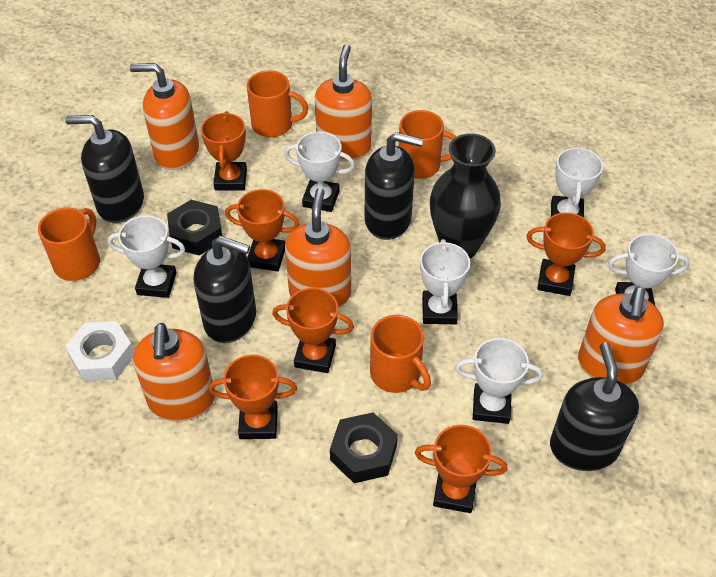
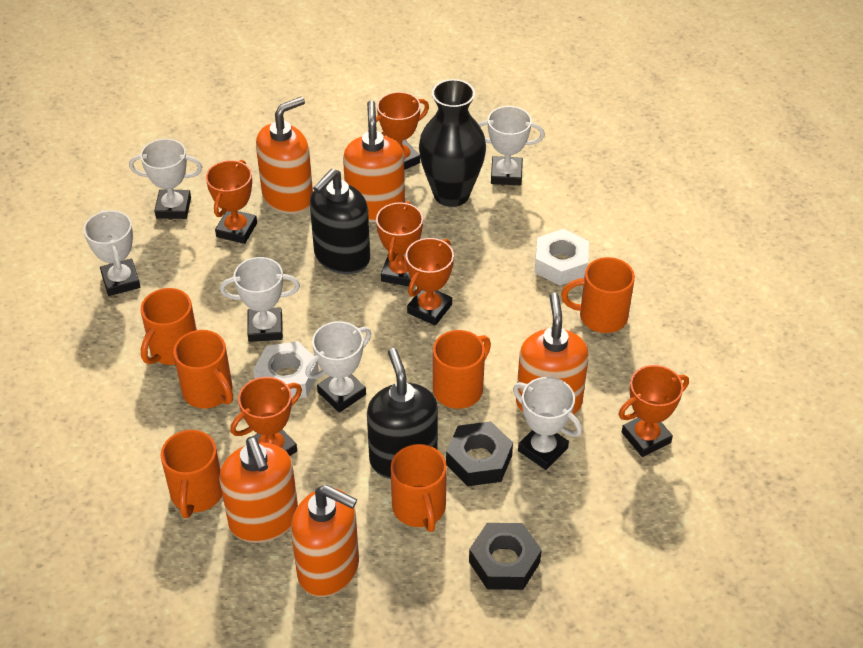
black soap dispenser: [65,115,144,223] [194,236,256,343] [365,132,423,240] [550,342,639,471] = 4 -> [310,169,370,274] [367,348,438,479] = 2
orange mug: [38,207,100,281] [247,70,308,137] [370,315,431,393] [399,110,457,179] = 4 -> [140,288,197,365] [161,430,222,518] [173,330,233,409] [391,444,447,532] [433,330,491,409] [561,257,635,333] = 6
white nut: [65,321,134,381] = 1 -> [253,341,319,399] [535,229,589,286] = 2

